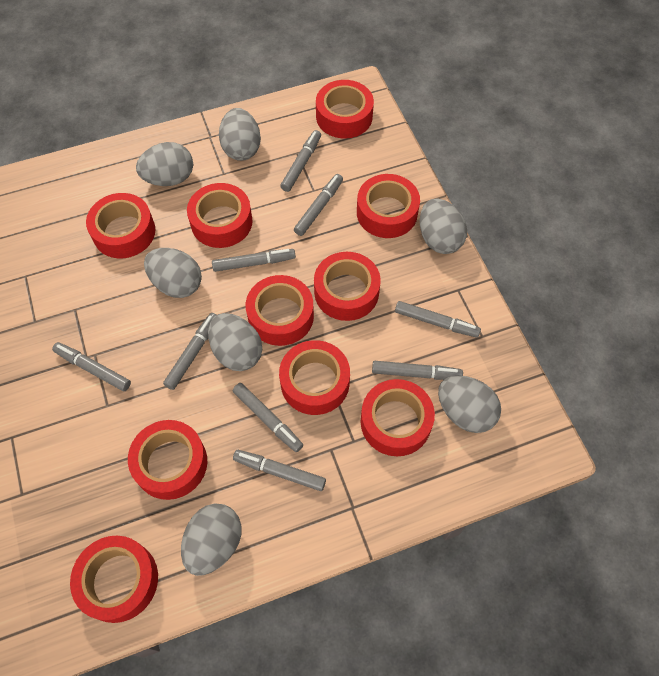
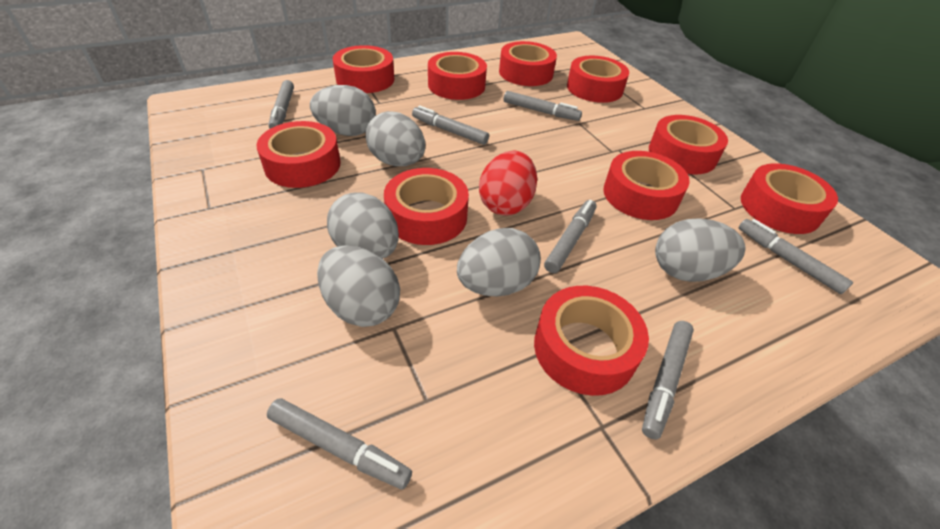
grey egg: [136,142,193,186] [144,248,202,298] [181,503,241,576] [208,313,262,371] [219,108,261,161] [420,198,467,254] [438,376,501,433] = 7 -> [310,85,376,136] [317,245,400,327] [327,192,399,259] [365,111,425,166] [457,228,541,297] [655,219,745,282] = 6
grey marker: [52,342,131,391] [163,313,216,390] [212,249,296,272] [233,383,303,452] [233,450,326,491] [280,130,321,192] [294,174,343,236] [372,361,463,380] [395,301,481,338] = 9 -> [267,398,412,490] [269,80,294,129] [412,105,489,145] [504,91,582,121] [544,200,597,273] [642,321,694,439] [739,219,853,294] = 7
red egg: none = 0 -> [479,151,537,215] = 1

